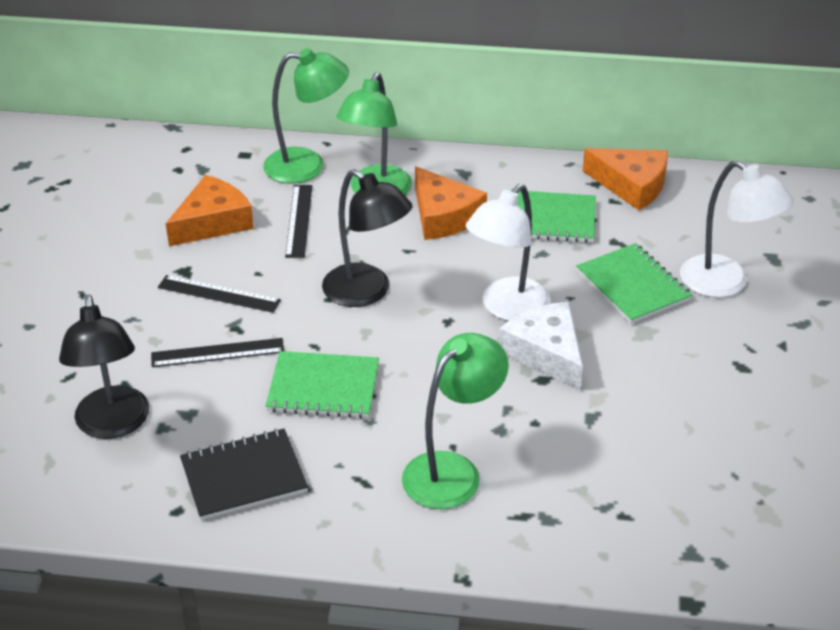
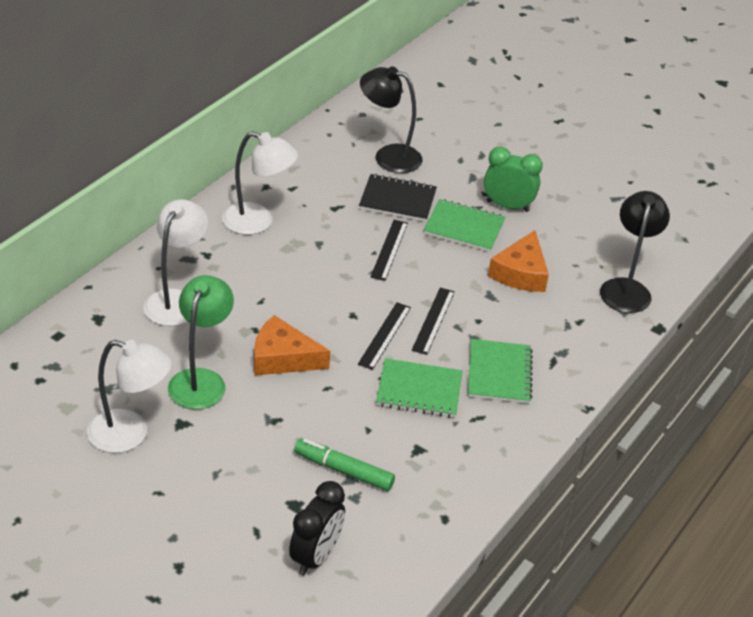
black clock: none = 0 -> [289,481,345,576] = 1
green clock: none = 0 -> [484,147,543,212] = 1
green lamp: [263,48,349,184] [336,72,412,195] [402,333,509,509] = 3 -> [168,275,234,409] = 1
green marker: none = 0 -> [294,439,395,491] = 1
orange cheese: [166,175,254,246] [415,166,487,240] [583,148,668,210] = 3 -> [254,315,330,375] [488,230,549,292] = 2
white cheese: [499,302,583,390] = 1 -> none = 0
white lamp: [466,184,551,321] [680,160,794,298] = 2 -> [87,340,172,453] [143,199,208,326] [222,131,298,235] = 3

